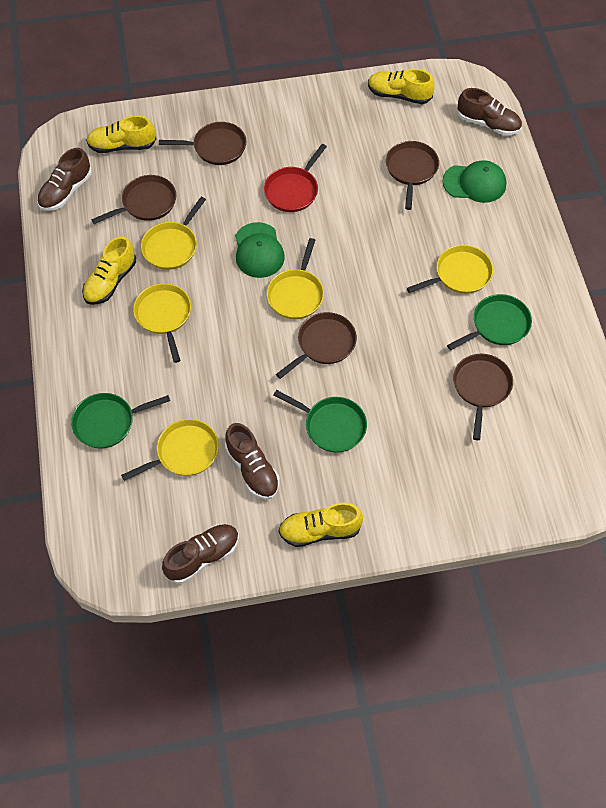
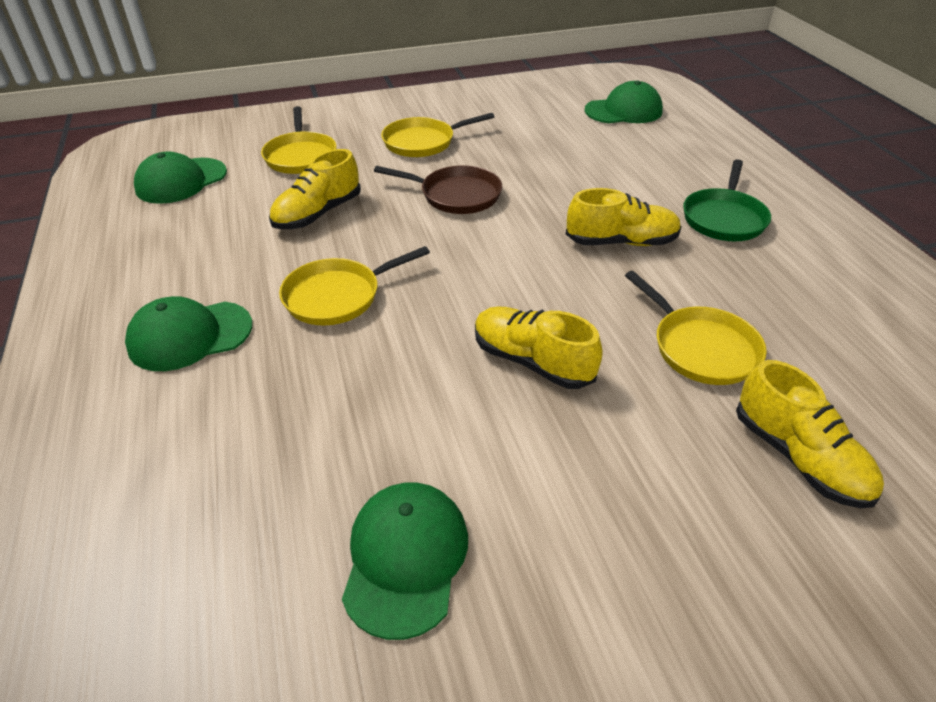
brown pan: [91,175,176,224] [159,122,246,165] [276,312,357,379] [386,141,439,210] [453,354,513,440] = 5 -> [374,165,502,214] = 1
brown shoe: [37,148,92,211] [162,524,239,584] [225,423,280,499] [457,88,522,135] = 4 -> none = 0
green cap: [235,222,285,278] [442,160,506,203] = 2 -> [125,296,252,371] [134,151,227,204] [342,483,468,640] [584,81,663,123] = 4
green pan: [71,393,170,449] [274,390,367,453] [447,294,532,350] = 3 -> [683,159,771,241] = 1
red pan: [264,144,327,212] = 1 -> none = 0
yellow pan: [121,419,219,481] [133,283,191,363] [141,197,206,270] [267,238,324,319] [407,245,493,294] = 5 -> [261,106,337,174] [279,246,430,326] [381,113,494,157] [625,271,767,385] = 4

